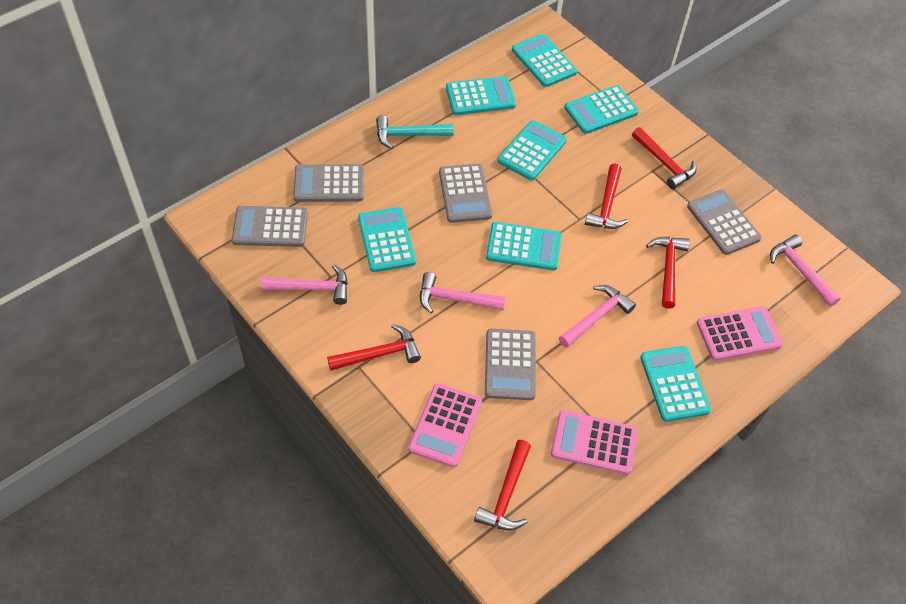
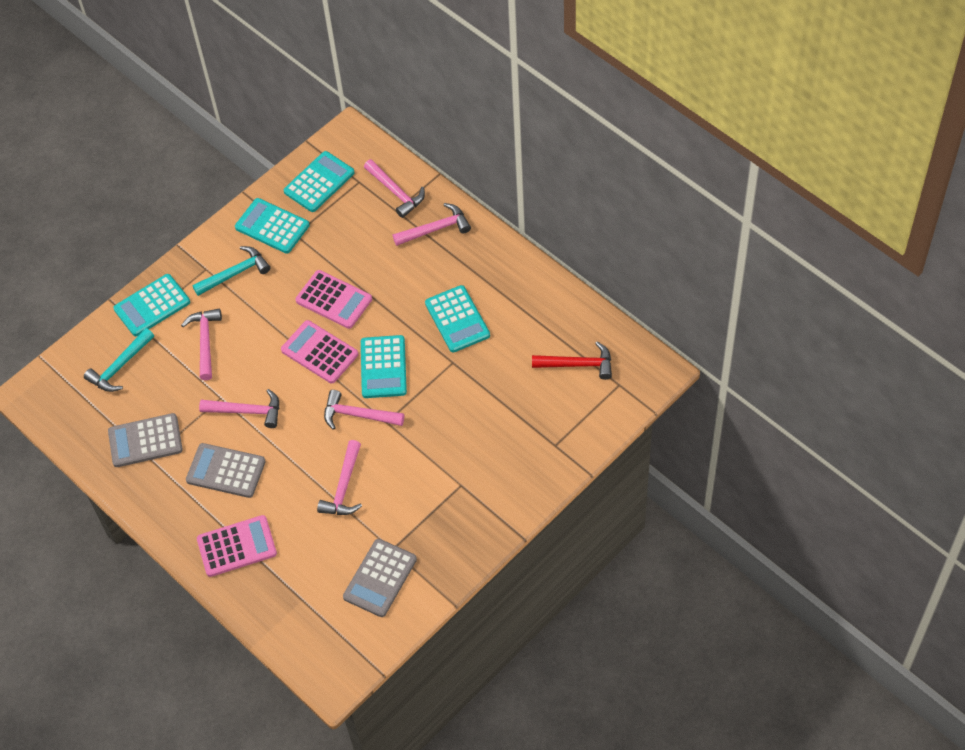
grey calculator: [232,206,308,247] [293,164,364,202] [439,164,492,223] [485,329,536,400] [687,189,762,255] = 5 -> [108,413,183,467] [186,443,266,498] [343,539,417,617] = 3
pink hammer: [261,264,348,305] [420,272,506,313] [559,285,636,348] [770,235,841,307] = 4 -> [181,308,222,380] [199,389,279,428] [317,440,362,515] [324,390,404,430] [364,159,425,218] [393,203,471,246] = 6
red hammer: [327,324,421,371] [474,440,531,531] [585,163,628,229] [632,127,697,189] [646,237,690,309] = 5 -> [532,342,612,380] = 1
turquoise calculator: [358,207,416,272] [446,76,516,115] [486,222,562,271] [498,120,567,181] [512,34,577,87] [565,85,639,134] [640,346,711,422] = 7 -> [113,274,190,336] [235,198,310,254] [284,151,355,212] [361,335,407,398] [425,285,490,353] = 5
turquoise hammer: [376,115,454,149] = 1 -> [84,328,154,392] [192,246,270,296] = 2

